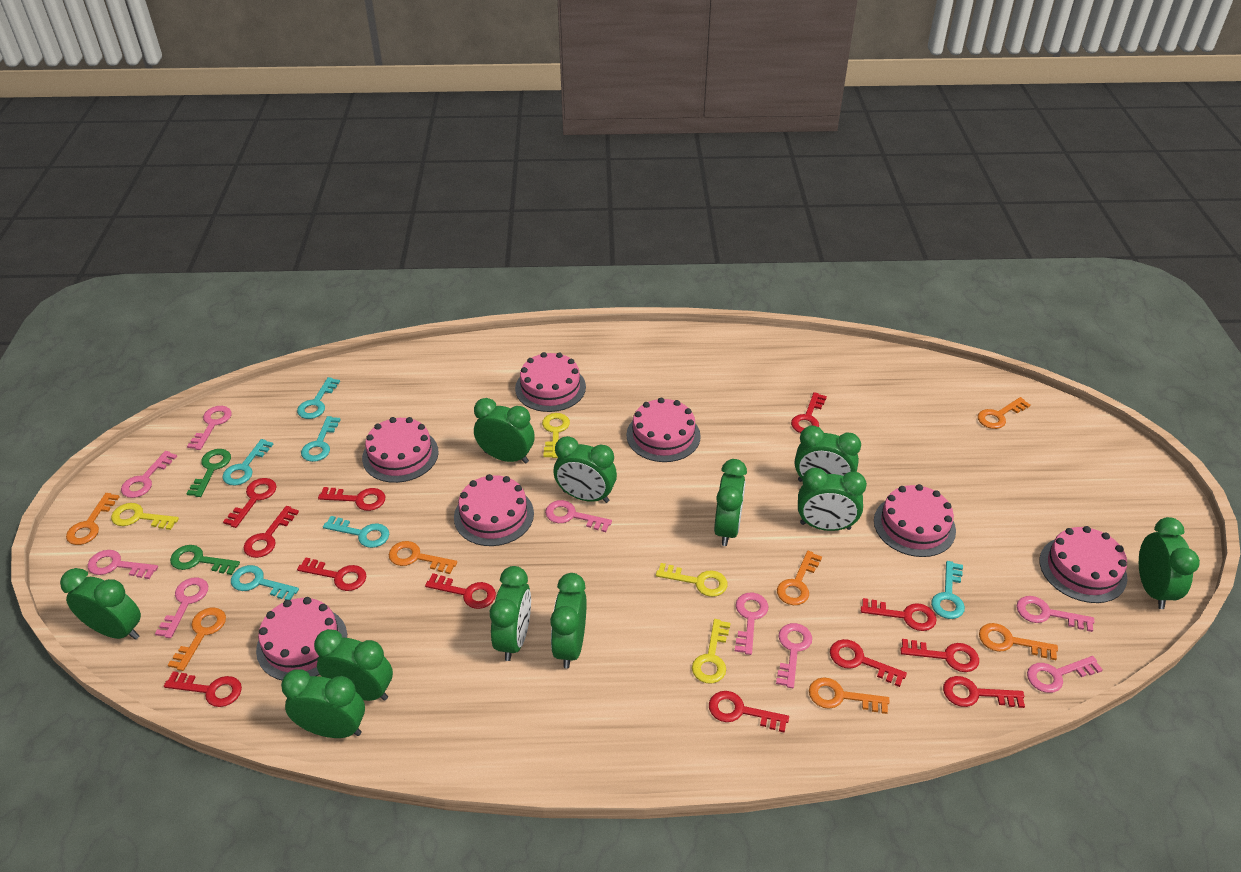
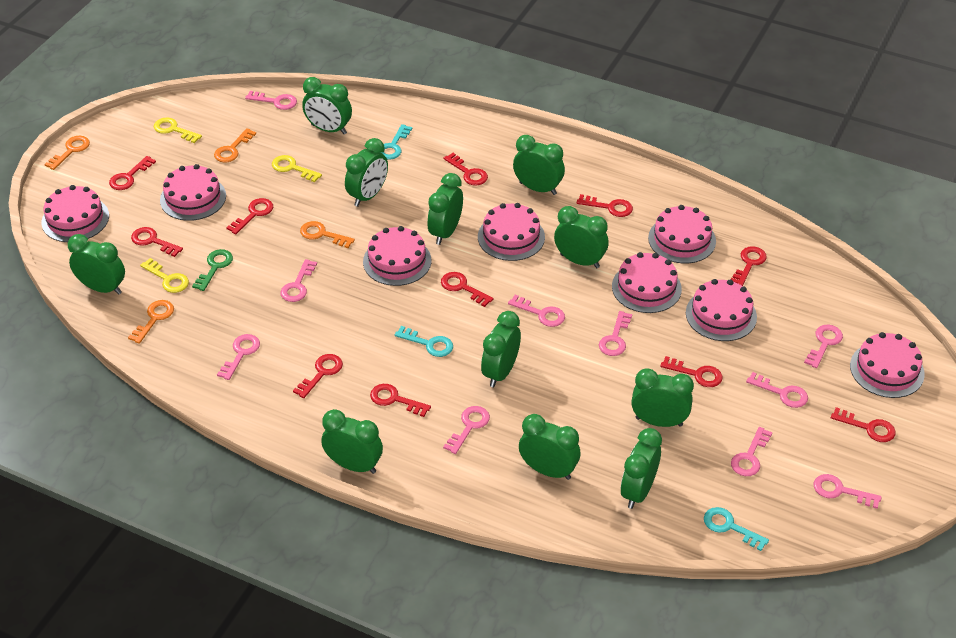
green key: [170,545,240,575] [186,449,231,497] = 2 -> [192,249,233,291] = 1
orange key: [66,493,119,545] [168,608,226,671] [389,541,457,574] [777,551,822,605] [809,678,890,714] [978,397,1030,429] [979,623,1058,660] = 7 -> [44,136,90,170] [128,300,174,344] [214,128,256,162] [300,221,355,248] = 4
pink cake: [256,597,347,680] [362,417,439,483] [454,474,534,546] [515,352,586,412] [626,398,701,462] [874,484,956,557] [1040,526,1127,603] = 7 -> [42,185,109,242] [160,164,226,221] [363,226,431,286] [478,203,545,261] [612,252,682,313] [648,205,716,263] [686,279,757,341] [850,332,925,398] = 8
pink key: [88,550,158,579] [121,451,177,498] [155,577,208,638] [187,406,232,450] [545,500,612,532] [735,593,768,655] [776,623,812,688] [1017,596,1094,632] [1027,656,1103,693] = 9 -> [217,334,260,380] [245,91,297,110] [280,259,317,302] [443,406,490,454] [508,295,565,327] [599,311,632,356] [731,427,772,476] [746,372,808,408] [804,325,843,368] [814,474,882,509] = 10
red key: [164,671,242,707] [223,478,277,528] [243,506,299,558] [297,557,367,591] [318,487,385,511] [425,573,496,609] [709,691,789,733] [791,392,827,433] [830,639,907,687] [861,598,937,631] [901,639,979,672] [943,676,1025,708] = 12 -> [109,156,156,190] [131,227,183,257] [226,198,273,234] [293,354,343,398] [370,384,431,417] [441,272,493,307] [444,153,488,186] [577,194,633,217] [660,356,723,387] [731,246,767,286] [831,407,896,442] = 11
turquoise key: [222,439,274,486] [231,565,299,600] [297,377,340,419] [301,416,341,462] [323,516,389,548] [931,561,965,619] = 6 -> [380,124,413,160] [395,326,453,357] [704,507,769,551] = 3
yellow key: [111,503,179,530] [542,413,570,458] [656,563,728,597] [692,619,730,683] = 4 -> [140,258,189,293] [154,117,202,143] [272,155,322,182] = 3

